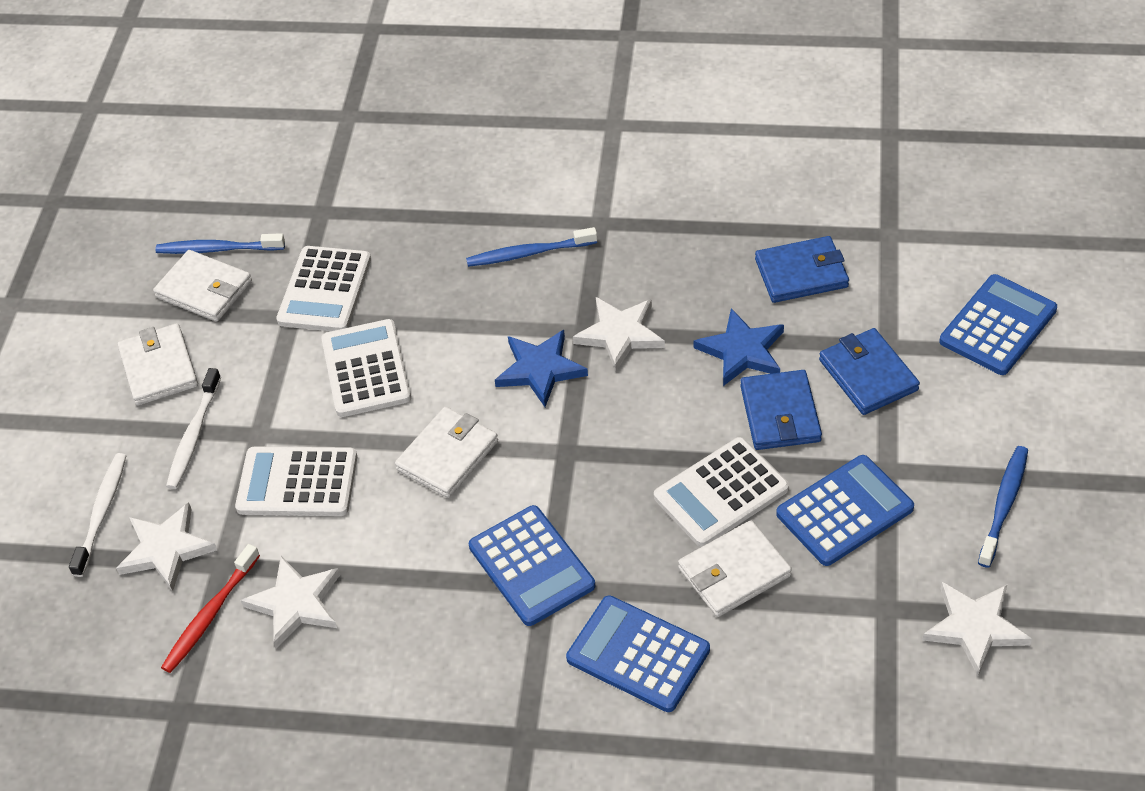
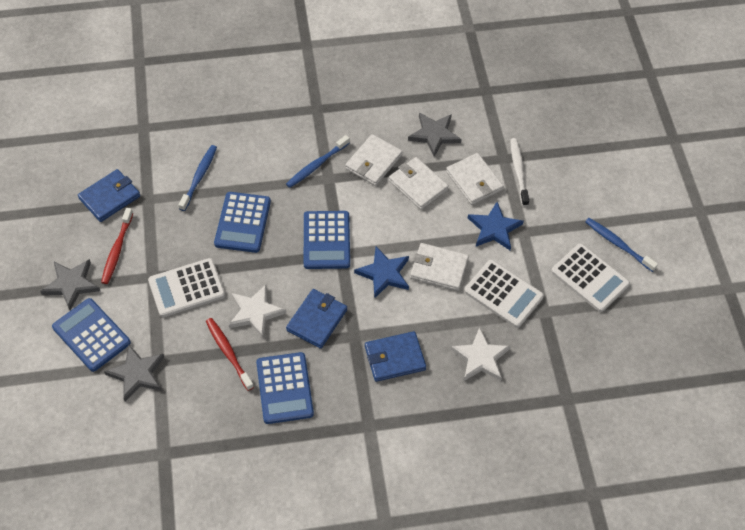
grey star: none = 0 -> [40,259,100,311] [104,345,164,402] [408,113,462,157] = 3
red toothbrush: [161,544,260,673] = 1 -> [101,208,133,284] [206,318,254,391] = 2
white calculator: [235,447,357,516] [276,246,371,331] [321,319,411,417] [654,437,789,547] = 4 -> [148,258,225,317] [464,260,544,328] [551,243,630,312] = 3
white star: [116,502,217,592] [241,556,340,648] [573,297,665,371] [922,582,1032,676] = 4 -> [229,285,286,338] [450,327,511,381] = 2
white toothbrush: [69,453,126,577] [166,368,221,489] = 2 -> [510,138,529,206] = 1

